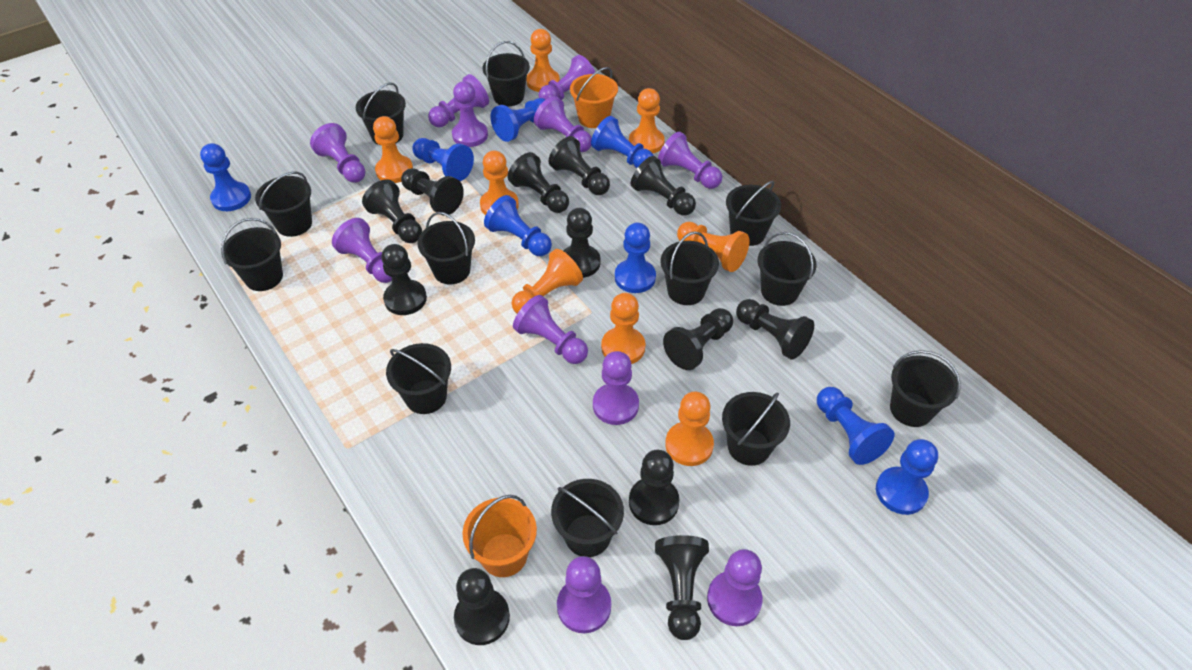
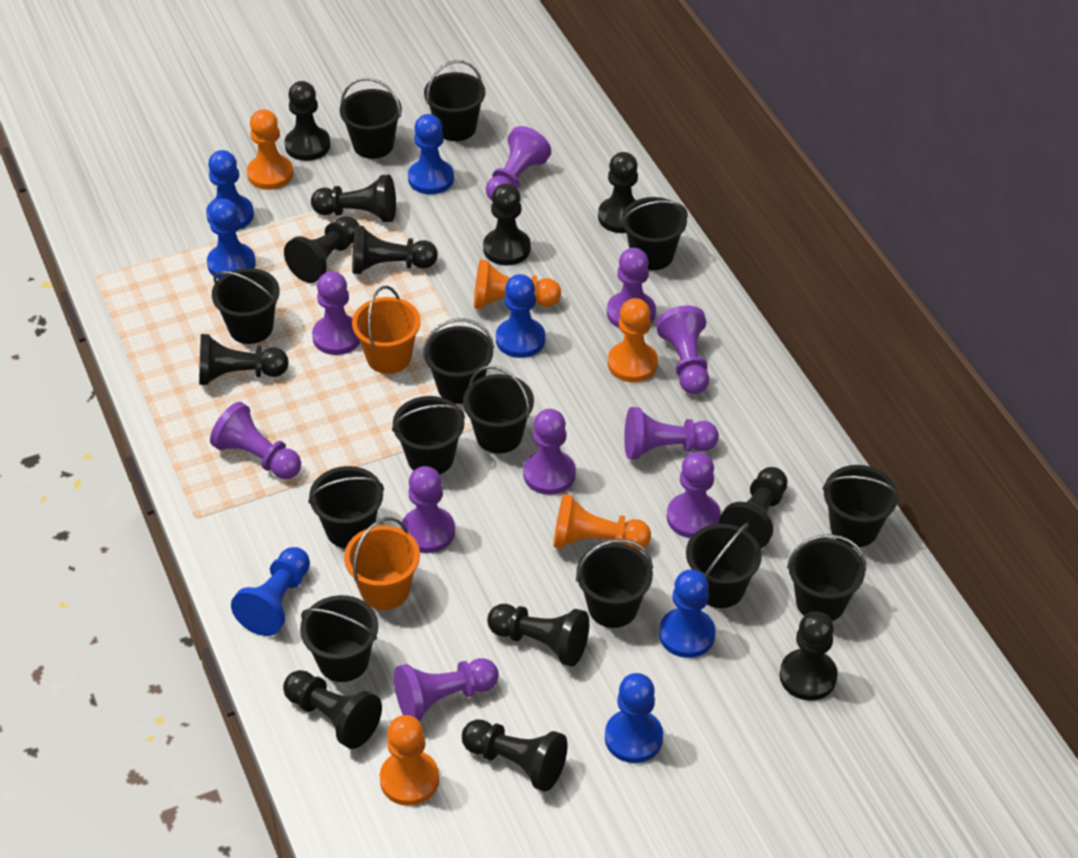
black bucket: [221,218,283,291] [255,172,312,237] [356,82,406,145] [386,343,451,414] [417,212,475,284] [483,41,530,107] [551,479,624,557] [661,231,719,305] [722,392,790,466] [726,181,781,246] [757,232,817,306] [890,350,961,427] = 12 -> [212,268,280,344] [300,595,378,682] [308,466,384,548] [340,78,402,159] [392,396,465,475] [423,318,494,404] [424,60,485,141] [463,366,534,454] [576,539,653,628] [621,197,688,270] [686,523,762,608] [787,534,866,621] [822,465,899,547] = 13
blue pawn: [200,143,251,211] [412,138,474,181] [484,195,552,256] [491,98,546,142] [591,116,654,168] [615,223,656,293] [817,387,894,465] [876,439,938,515] = 8 -> [206,150,254,229] [207,199,256,279] [231,547,310,636] [408,114,454,194] [496,274,545,358] [605,673,663,763] [659,569,716,658] = 7
orange pawn: [373,116,413,183] [480,151,519,215] [512,249,583,314] [526,29,560,92] [601,293,646,364] [629,88,665,153] [665,392,714,466] [677,222,749,272] = 8 -> [247,109,293,190] [380,715,439,806] [474,259,561,309] [553,494,651,551] [608,298,658,382] = 5
purple pawn: [310,123,365,183] [332,218,392,283] [428,74,489,127] [452,81,488,147] [513,295,588,364] [534,96,592,152] [538,55,595,100] [557,556,611,633] [593,351,639,425] [658,132,722,189] [707,549,763,626] = 11 -> [210,402,301,479] [312,271,360,355] [394,658,499,721] [401,466,455,553] [486,126,551,201] [523,409,576,495] [607,248,656,328] [624,407,719,460] [656,306,709,394] [667,452,721,538] = 10

